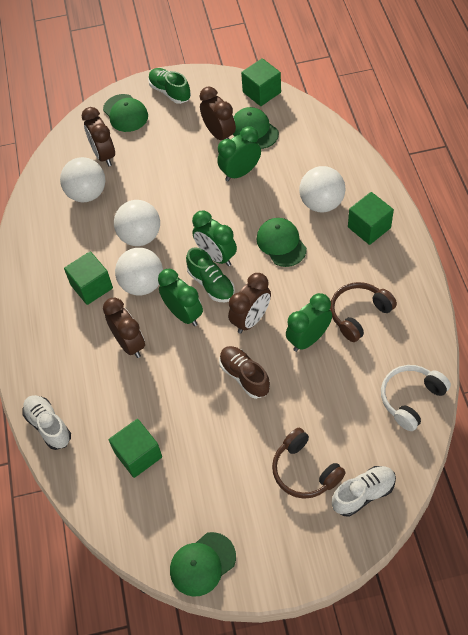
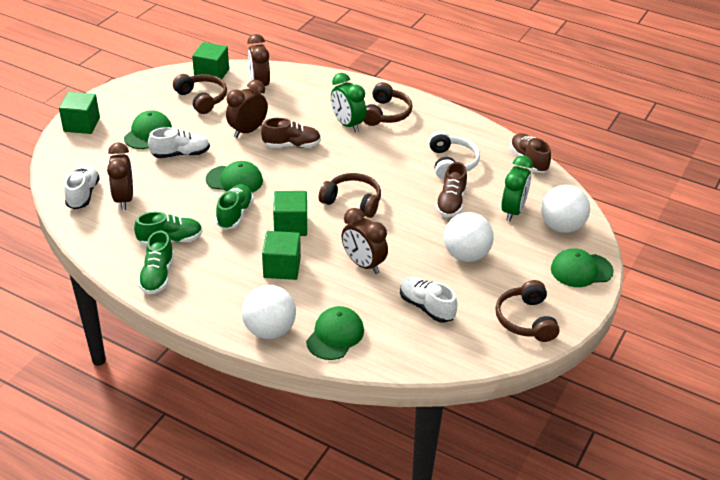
brown headphones: [272,428,346,499] [330,282,397,342] = 2 -> [173,74,227,114] [319,173,381,218] [363,82,413,126] [495,280,560,342] = 4
brown shoe: [219,346,270,399] = 1 -> [261,118,321,148] [435,162,467,217] [510,133,551,173] = 3
green clock: [158,269,203,326] [192,210,237,266] [217,126,261,181] [286,293,332,352] = 4 -> [331,73,366,133] [501,155,533,222] = 2
green shoe: [148,68,191,104] [186,248,235,302] = 2 -> [134,211,203,246] [138,231,174,294] [216,184,254,229] = 3
white ball: [60,157,105,202] [114,200,160,246] [115,248,163,295] [299,166,345,212] = 4 -> [242,285,296,339] [444,212,494,262] [541,185,590,233] = 3
white shoe: [22,395,71,450] [332,466,396,517] = 2 -> [64,165,100,209] [148,127,210,158] [400,277,457,323] = 3

